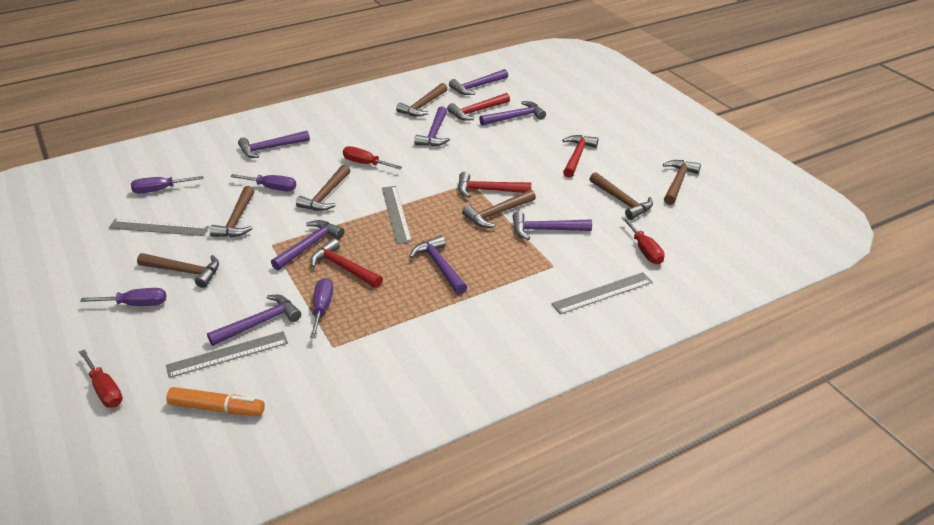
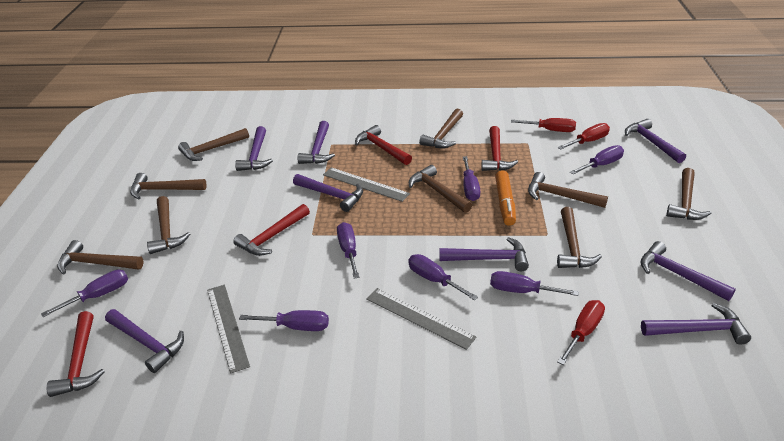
brown hammer: [137,253,219,288] [210,186,254,237] [296,164,351,211] [396,83,447,117] [462,190,536,228] [590,172,653,220] [663,160,701,205] = 7 -> [57,240,144,275] [130,173,207,199] [147,196,190,254] [178,128,249,161] [409,165,472,213] [419,109,463,148] [528,172,608,208] [557,207,602,268] [666,168,712,220] = 9
grey ruler: [109,219,209,236] [166,331,288,378] [382,186,412,244] [551,272,653,314] = 4 -> [207,285,250,374] [323,167,410,202] [366,288,476,350] = 3
purple screwdriver: [80,288,166,306] [131,176,203,194] [230,174,296,191] [310,278,333,338] = 4 -> [41,270,128,317] [239,310,329,331] [337,222,359,279] [408,254,478,301] [463,156,480,201] [490,271,579,296] [570,145,624,174] = 7

